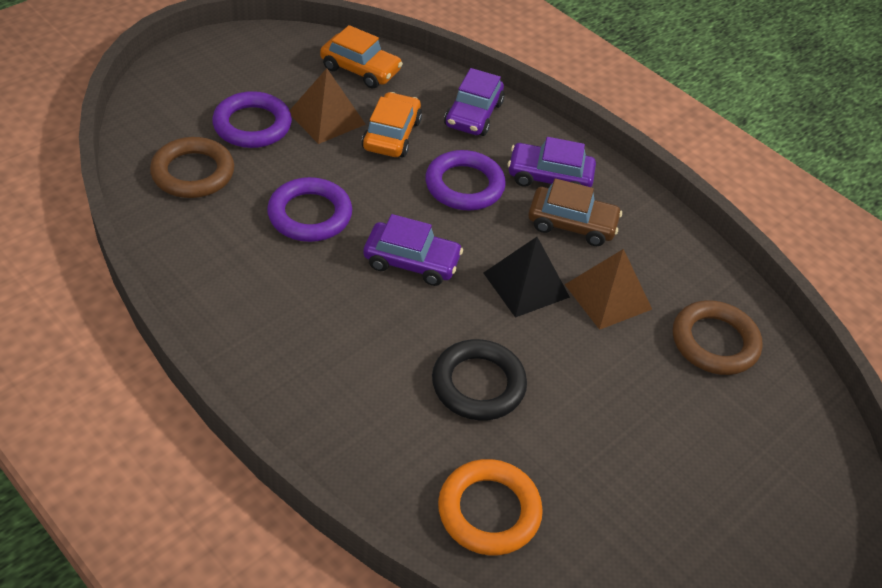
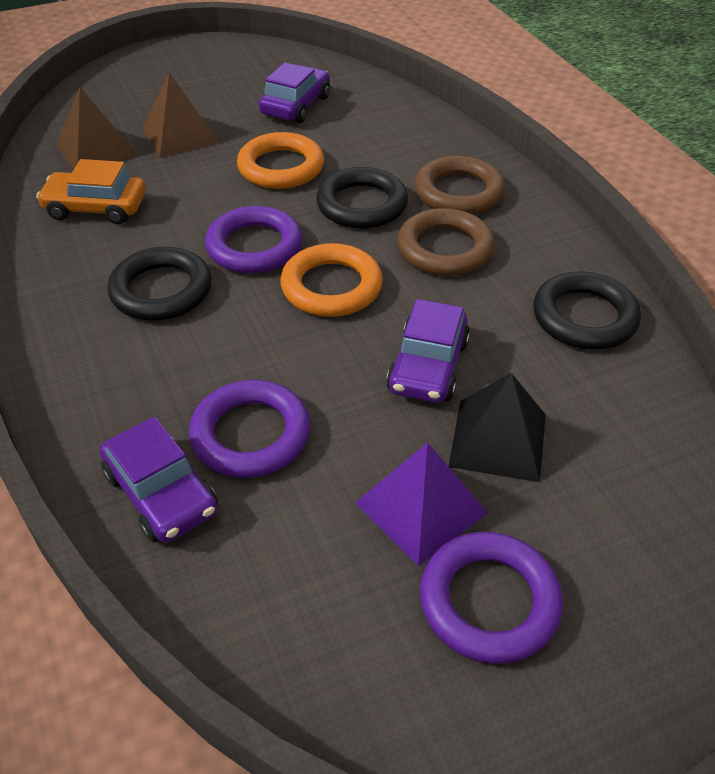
black ring: [432,339,527,421] = 1 -> [108,247,212,321] [316,167,408,229] [533,271,641,350] = 3
brown car: [528,178,622,246] = 1 -> none = 0
orange car: [320,25,403,89] [362,92,422,158] = 2 -> [36,159,146,224] = 1
orange ring: [438,459,543,555] = 1 -> [237,132,324,189] [280,243,383,317] = 2
purple pyramid: none = 0 -> [355,442,488,566] = 1

